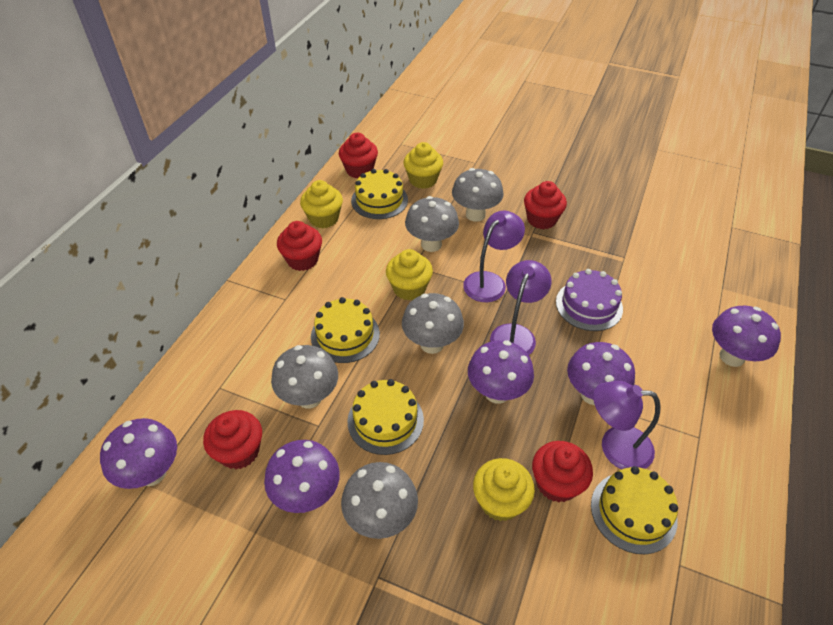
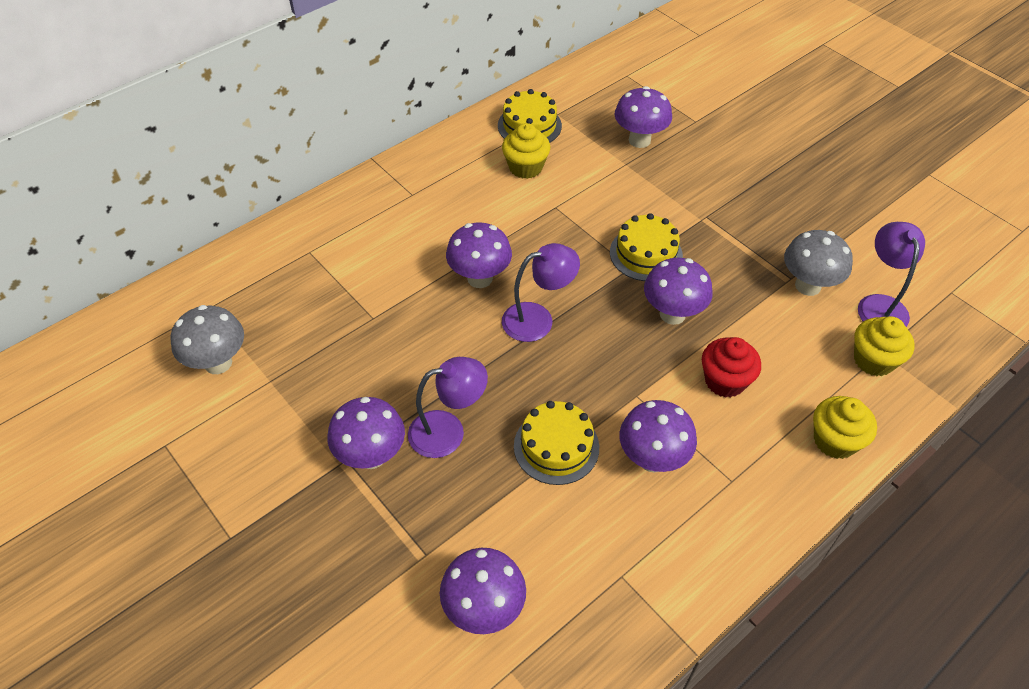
grey mushroom: [271,345,338,409] [341,462,418,539] [402,293,464,354] [405,196,459,252] [452,168,504,222] = 5 -> [170,305,244,374] [784,230,853,296] = 2
purple cake: [556,269,623,331] = 1 -> none = 0
purple mushroom: [100,418,177,489] [264,440,340,513] [468,340,534,404] [567,342,635,405] [712,306,781,367] = 5 -> [328,397,405,469] [440,548,526,634] [446,222,512,288] [615,86,672,148] [620,400,697,473] [644,258,712,325] = 6
red cupcake: [203,410,262,470] [277,221,322,271] [339,133,378,178] [524,181,567,229] [532,441,593,503] = 5 -> [702,337,761,398] = 1
yellow cake: [311,297,380,363] [347,379,424,455] [351,169,408,219] [591,466,678,554] = 4 -> [498,89,562,143] [514,401,599,485] [610,213,683,281] = 3
yellow cupcake: [300,180,343,229] [386,249,433,300] [403,142,443,189] [473,458,535,521] = 4 -> [502,123,550,179] [813,396,877,459] [854,316,915,376] = 3

